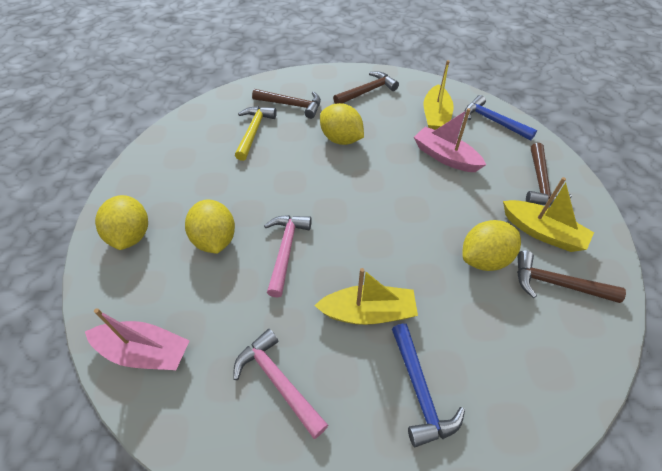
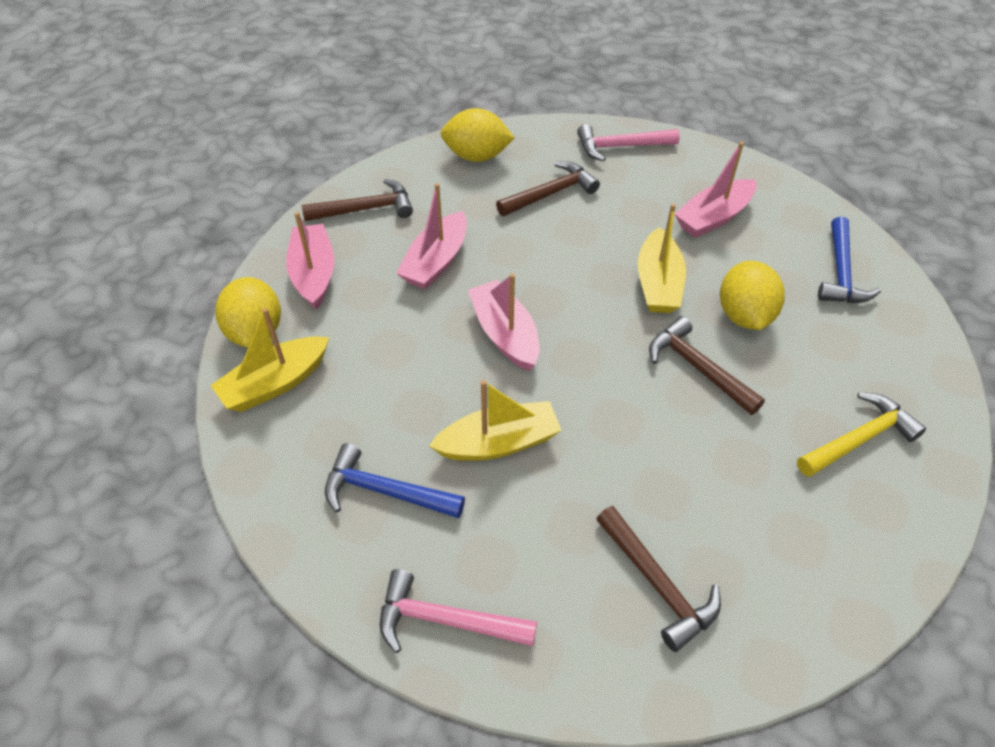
pink boat: [85,308,190,370] [414,108,486,172] = 2 -> [286,212,334,310] [396,183,467,290] [468,273,539,371] [674,142,756,238] = 4
yellow lemon: [95,195,148,250] [185,199,235,254] [320,103,364,145] [463,220,521,271] = 4 -> [215,277,281,348] [441,108,514,162] [720,261,785,330] = 3

